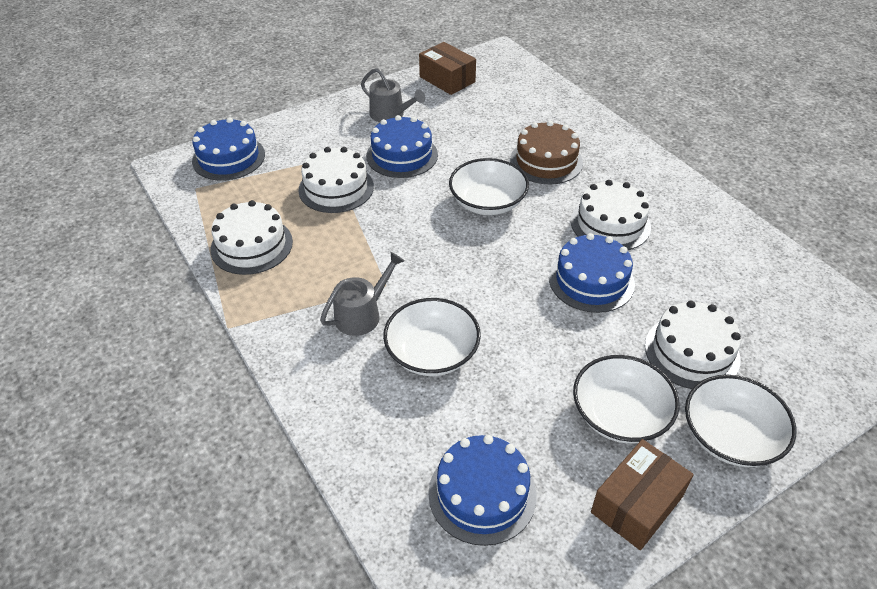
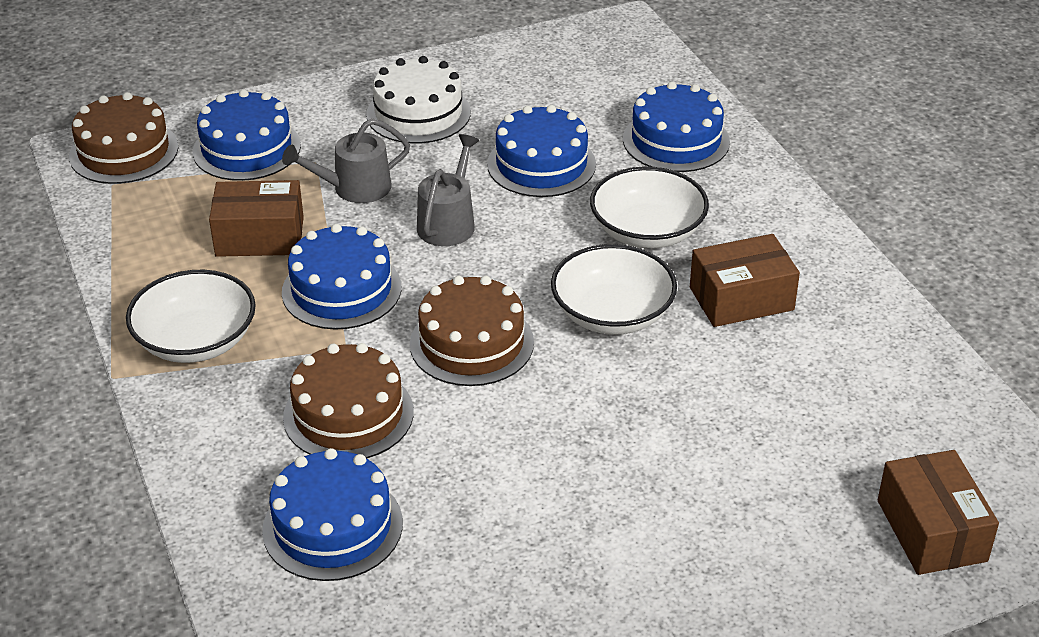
blue cake: [192,117,265,181] [366,115,438,178] [428,435,536,546] [549,233,635,313] = 4 -> [193,89,301,181] [262,448,403,581] [282,224,402,330] [487,105,596,197] [623,82,730,172] = 5
brown box: [419,42,476,95] [591,439,694,550] = 2 -> [209,180,304,257] [690,234,800,327] [878,450,999,575] = 3
brown cake: [510,121,583,185] = 1 -> [69,92,178,184] [283,343,414,458] [410,276,534,386] = 3
white bowl: [383,298,481,376] [449,158,529,215] [573,355,680,444] [685,375,796,467] = 4 -> [126,270,256,363] [551,244,677,335] [590,166,709,248] = 3
white cake: [210,200,293,275] [298,147,374,213] [571,180,651,250] [645,301,741,389] = 4 -> [366,56,471,144] = 1

